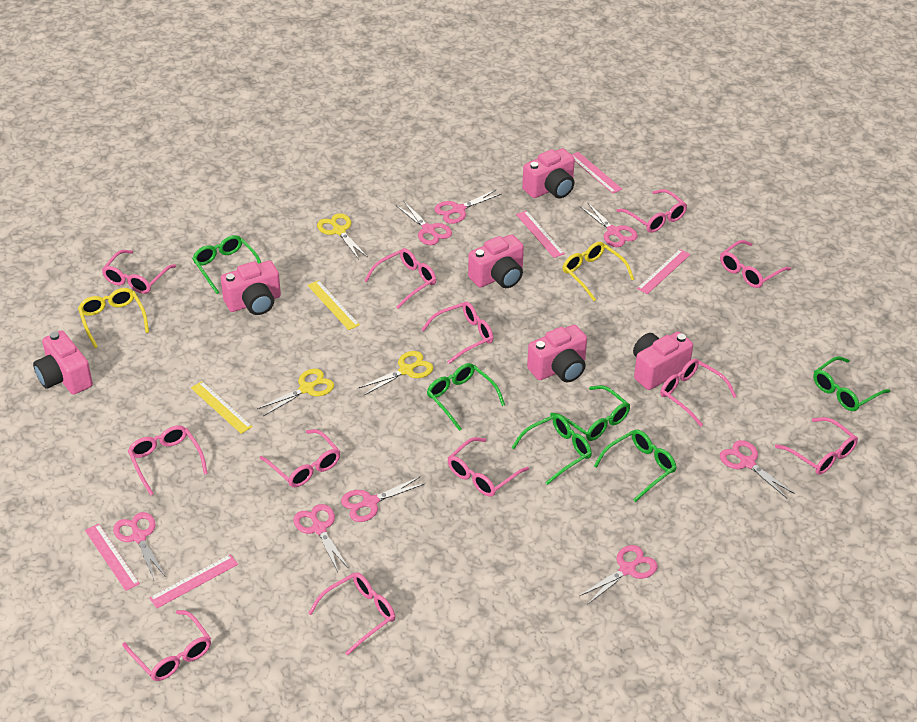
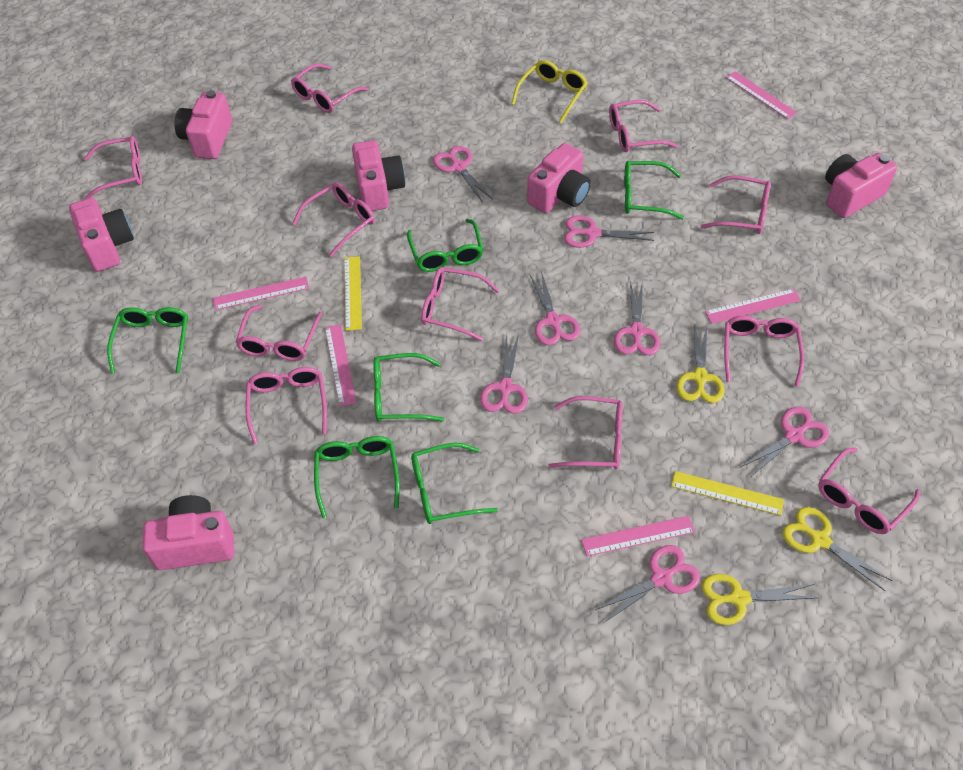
pink glasses: [102,250,176,294] [122,610,211,681] [128,425,208,496] [260,429,340,487] [308,572,395,656] [364,248,436,309] [421,302,493,364] [448,437,529,497] [616,189,687,233] [660,359,737,426] [720,240,791,288] [775,417,858,475] = 12 -> [84,136,142,199] [236,304,322,361] [245,367,327,444] [291,63,369,113] [292,182,375,257] [421,267,500,341] [548,396,623,469] [609,100,678,152] [701,175,771,234] [724,316,804,387] [818,447,920,534] = 11
pink scissors: [113,512,165,580] [293,504,349,572] [341,477,426,522] [396,202,452,245] [434,190,501,224] [579,545,657,605] [580,202,638,247] [720,440,795,498] = 8 -> [433,146,493,203] [480,334,528,414] [530,271,580,345] [564,215,654,248] [595,545,700,623] [614,281,660,355] [739,407,829,478] = 7
yellow glasses: [78,288,149,348] [563,242,634,301] = 2 -> [511,60,588,123] = 1

